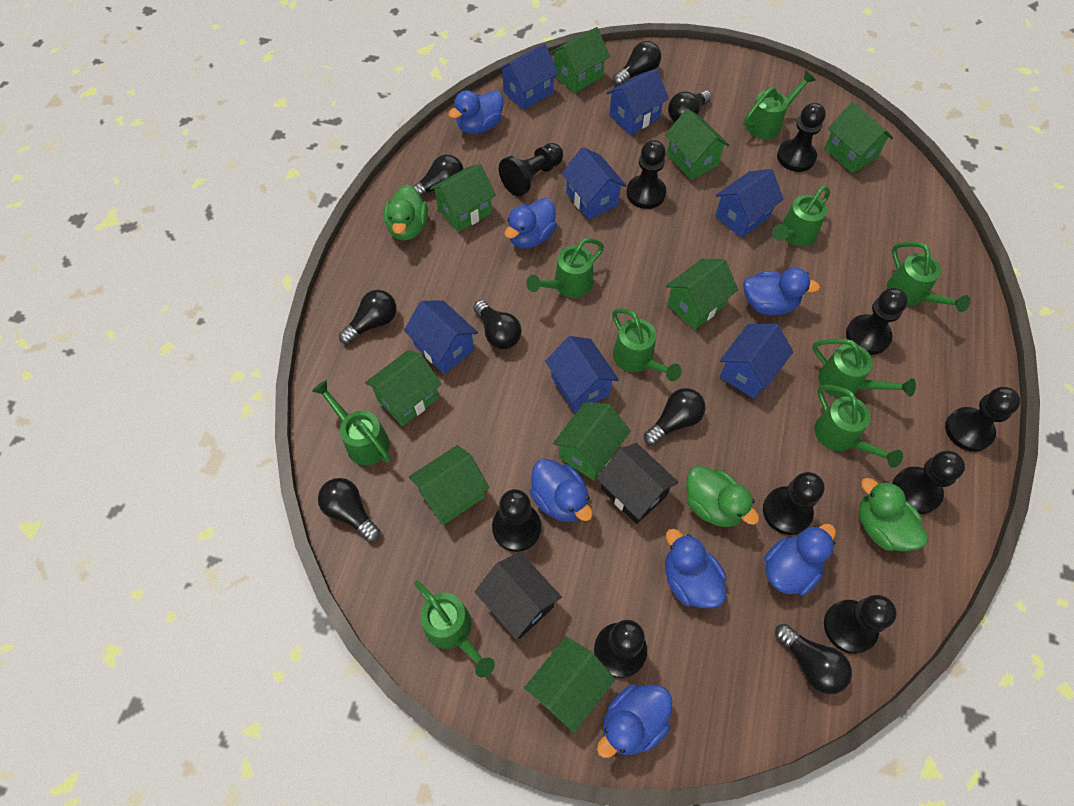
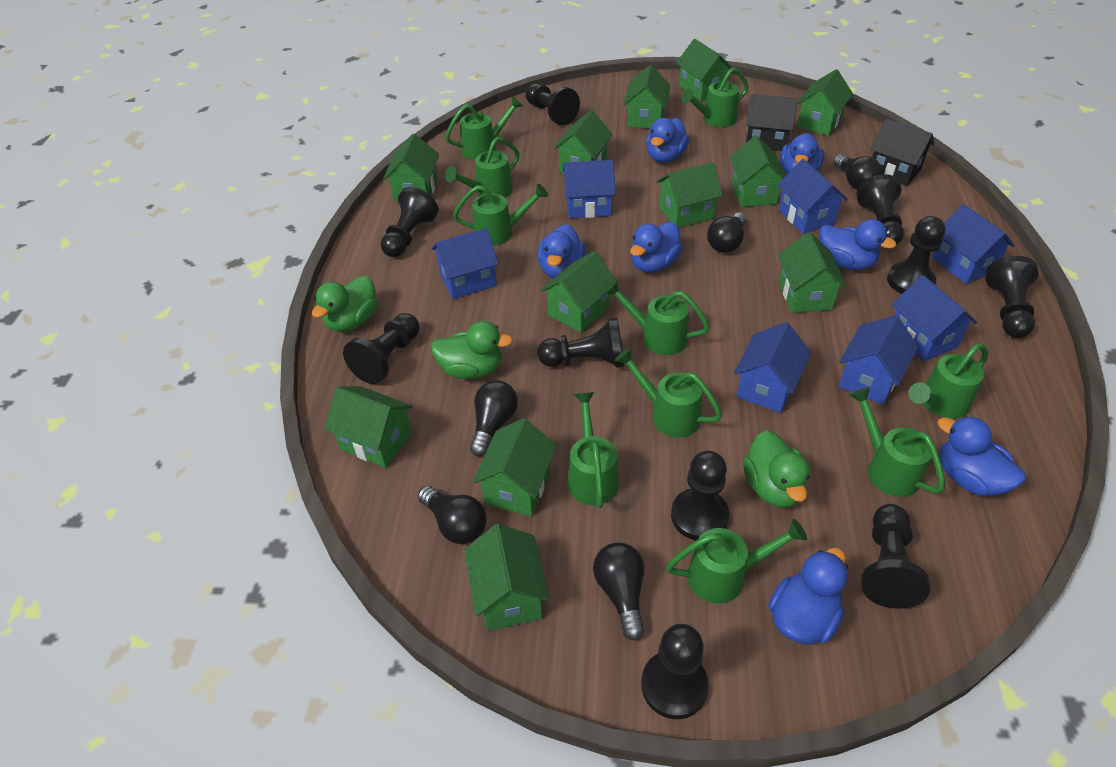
black light bulb: [318,478,380,542] [339,290,397,344] [412,155,463,197] [473,300,521,349] [613,41,661,86] [644,388,706,445] [668,90,712,122] [775,624,852,694] = 8 -> [418,486,486,544] [470,380,518,456] [593,542,644,641] [707,212,746,253] [833,154,882,190] = 5
green house: [365,350,442,426] [409,445,489,525] [430,164,496,232] [524,636,615,733] [550,27,610,93] [553,402,631,481] [665,109,729,180] [666,259,738,330] [824,102,893,173] = 9 -> [324,386,413,468] [383,134,439,202] [464,524,549,631] [472,418,557,516] [541,251,615,333] [553,110,613,173] [623,65,671,129] [656,162,723,228] [676,39,733,101] [730,135,786,207] [778,232,847,313] [797,69,853,136] = 12
green watering can: [312,380,391,465] [414,580,495,678] [526,238,604,298] [612,308,682,381] [743,70,816,140] [772,186,830,247] [812,339,916,398] [814,385,903,468] [887,242,970,312] = 9 -> [445,96,523,160] [445,137,520,198] [453,184,548,246] [568,392,619,508] [604,279,710,355] [615,348,722,437] [666,519,807,603] [681,68,749,127] [849,387,945,497] [908,344,988,419] = 10

